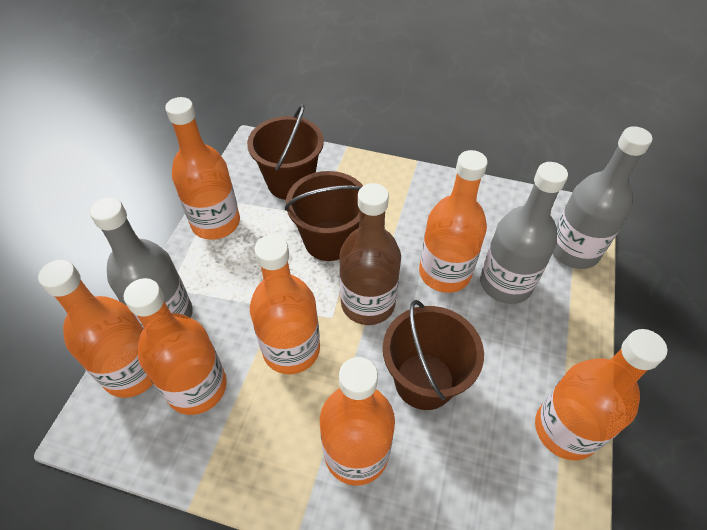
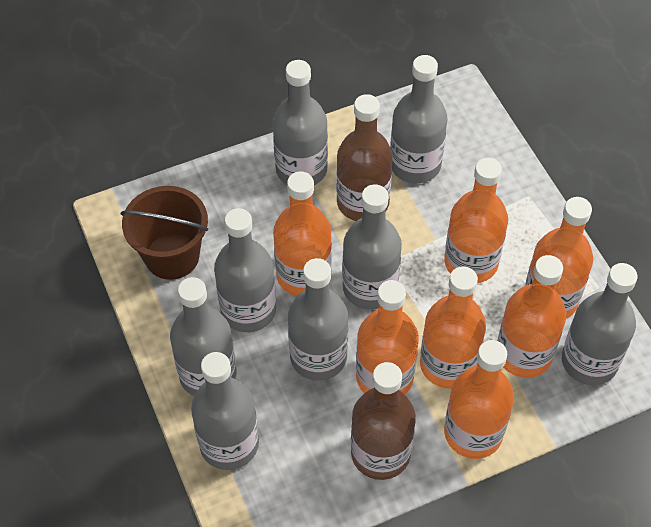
brown bottle: [339,183,401,325] = 1 -> [336,94,393,221] [351,362,416,480] = 2
brown bucket: [247,104,324,200] [285,171,363,261] [383,300,484,410] = 3 -> [121,186,208,280] = 1
grey bottle: [90,197,193,328] [480,162,568,304] [552,126,652,269] = 3 -> [170,277,236,396] [191,352,259,470] [214,208,276,332] [273,60,328,185] [288,258,348,381] [342,184,402,310] [390,55,447,183] [562,263,638,385] = 8

